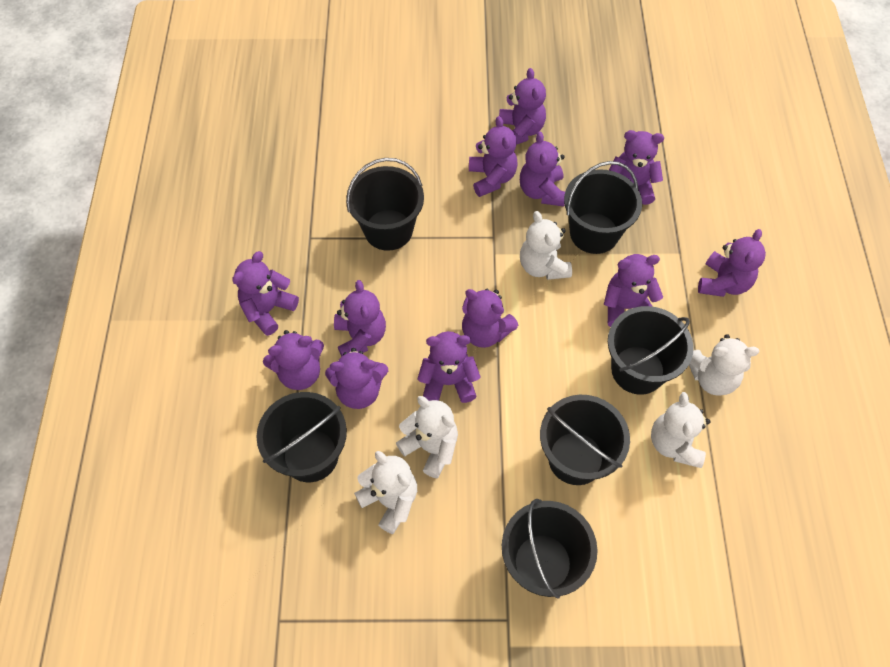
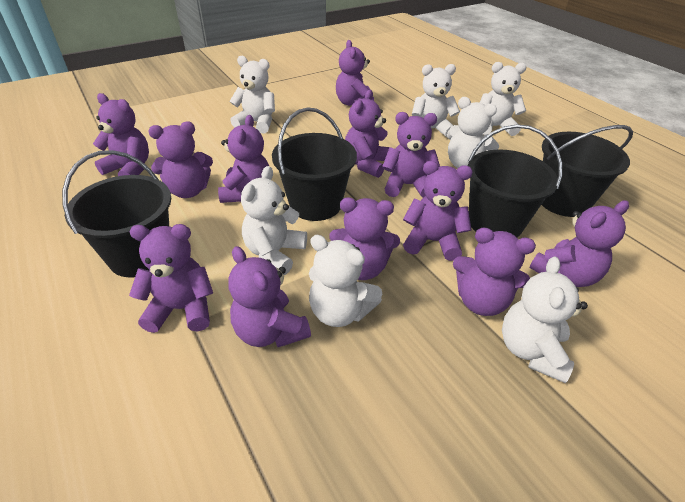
black bucket: [256,392,347,482] [346,158,424,251] [502,499,598,599] [540,395,630,485] [564,161,642,254] [608,306,694,395] = 6 -> [62,150,171,278] [272,107,357,221] [468,124,562,237] [542,125,633,217] = 4
white teddy bear: [354,451,417,534] [396,396,458,478] [520,211,572,280] [651,392,710,468] [689,334,759,396] = 5 -> [229,56,275,133] [241,166,307,275] [309,235,382,327] [412,64,460,137] [447,97,499,168] [480,62,526,136] [502,257,588,383] = 7

